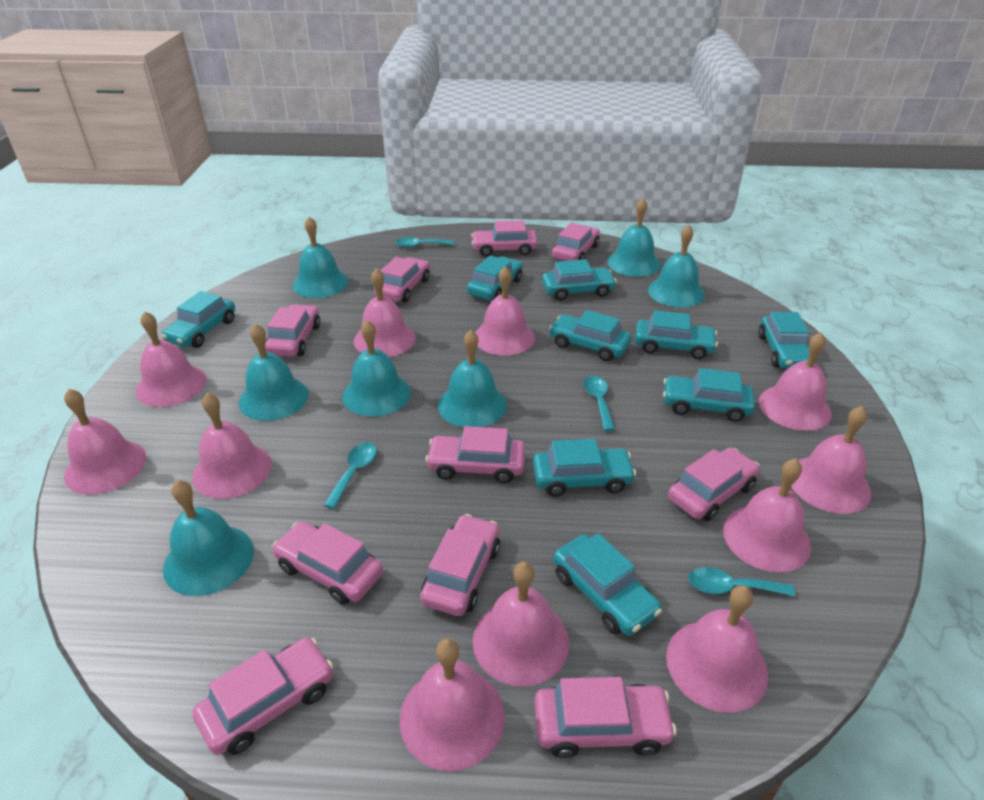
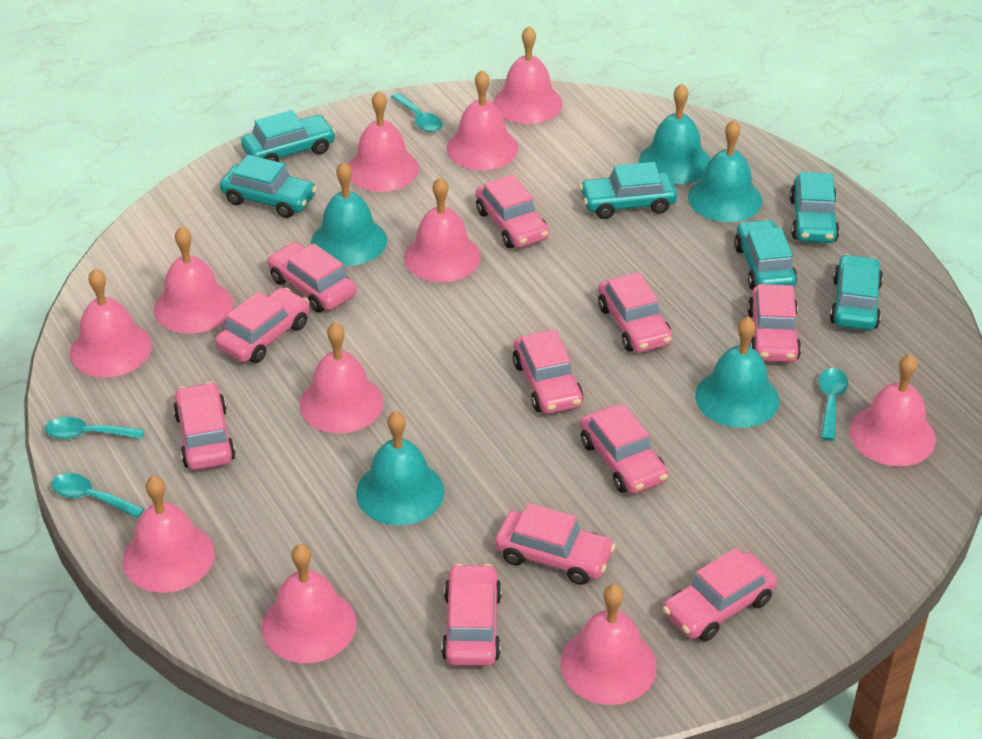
pink car: [193,637,334,755] [265,304,320,357] [272,521,383,605] [374,257,430,303] [420,514,500,616] [425,426,525,483] [471,220,538,257] [534,677,677,758] [552,223,600,261] [668,447,760,521] = 10 -> [173,382,235,470] [215,287,310,363] [267,242,357,312] [442,564,502,666] [475,175,549,248] [495,503,616,585] [513,330,583,414] [580,404,668,494] [598,272,673,353] [663,548,777,642] [747,284,801,362] = 11
turquoise bell: [163,480,254,596] [239,323,309,421] [293,217,349,298] [342,320,411,417] [438,330,507,427] [607,198,661,277] [648,225,705,308] = 7 -> [311,161,387,266] [356,411,444,525] [639,84,710,184] [688,120,762,222] [695,317,779,428] = 5
turquoise car: [161,291,235,348] [467,256,523,300] [533,439,636,497] [542,259,617,301] [549,310,632,361] [553,533,662,636] [635,310,718,359] [663,368,755,422] [758,312,809,369] = 9 -> [220,155,317,218] [241,110,336,162] [580,162,677,219] [734,219,797,290] [790,172,840,243] [830,254,883,330] = 6

